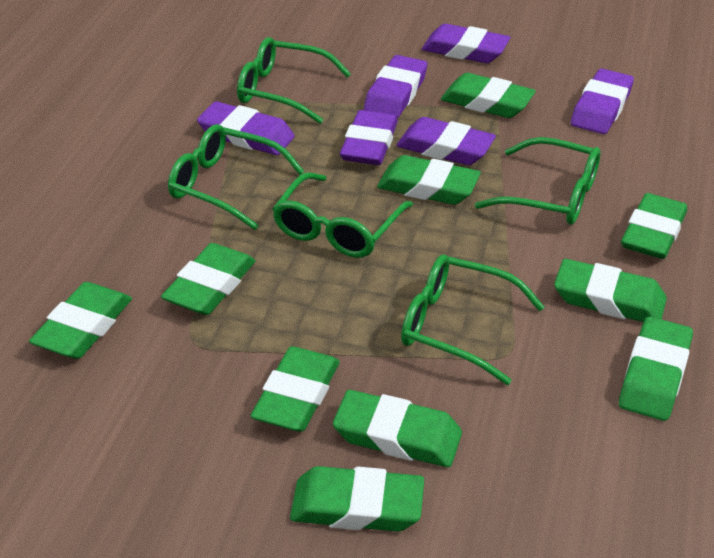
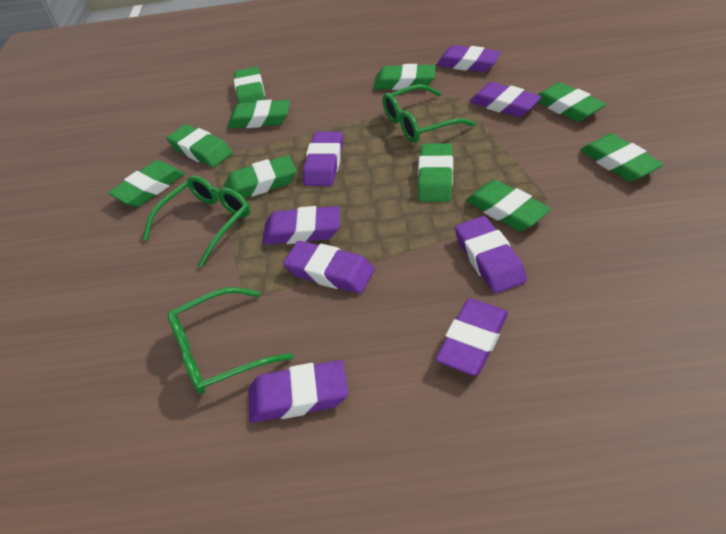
green glasses: [168,124,305,230] [237,37,351,124] [272,172,413,258] [401,255,545,385] [475,137,601,225] = 5 -> [143,175,250,268] [167,287,293,394] [383,84,476,143] = 3
purple eraser: [197,101,295,155] [340,110,398,165] [364,55,427,118] [396,117,496,165] [422,24,510,63] [571,69,634,134] = 6 -> [248,360,348,423] [262,206,340,245] [283,241,375,293] [303,132,343,186] [435,299,508,376] [436,45,501,72] [455,216,527,293] [470,82,542,117] = 8

